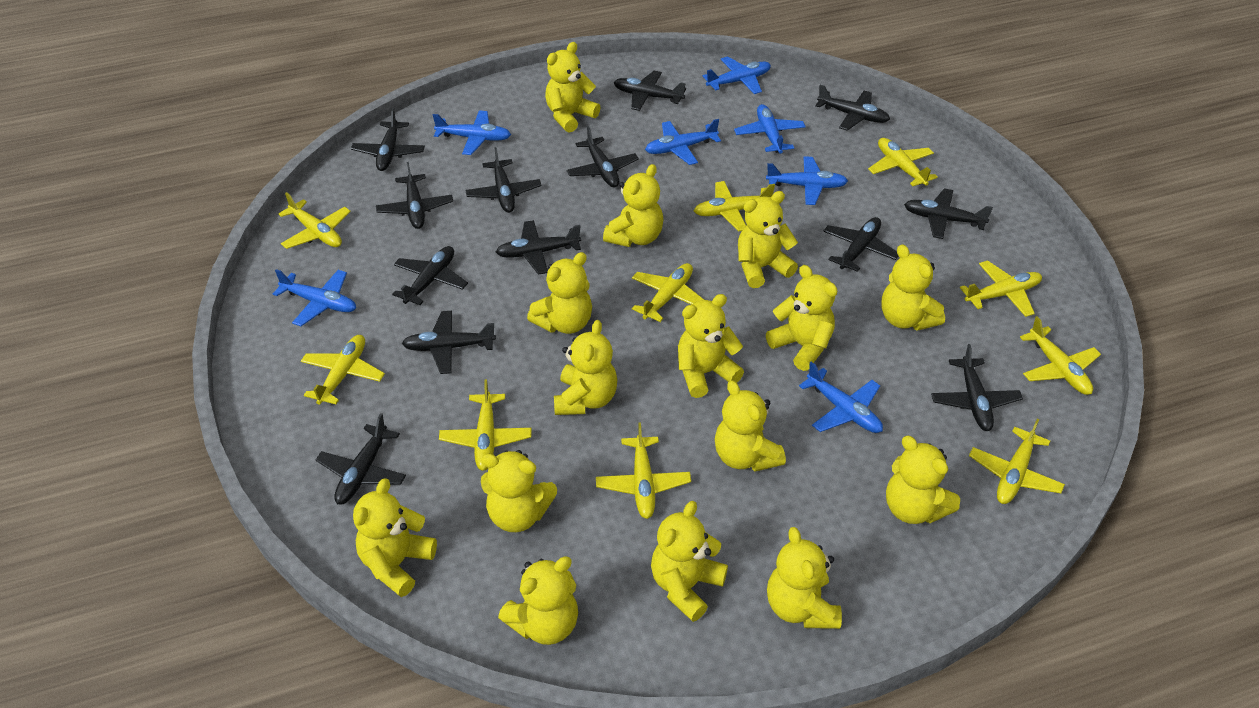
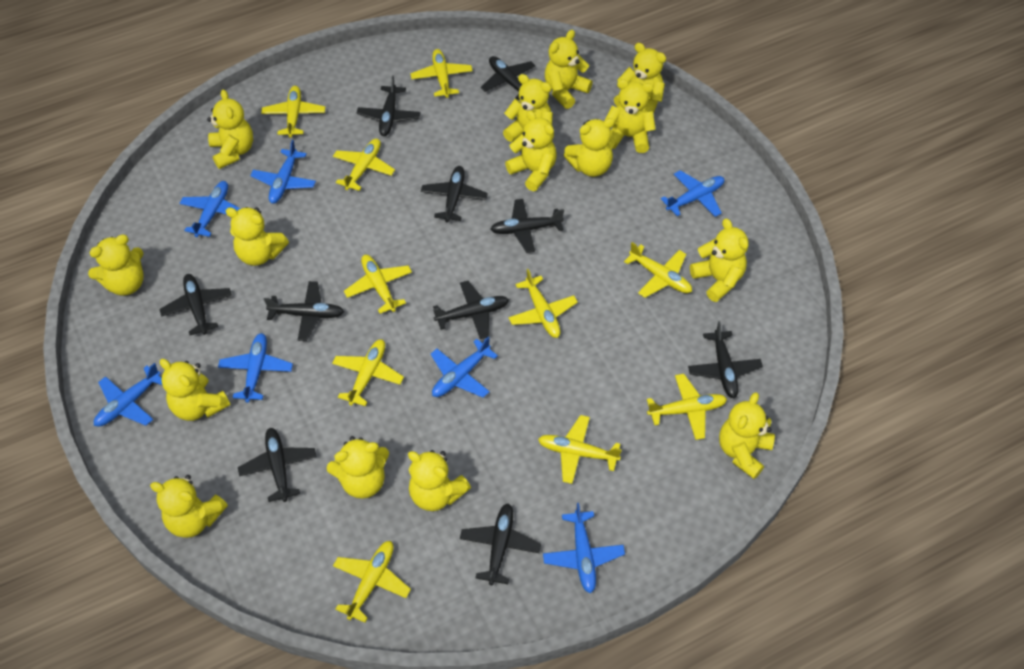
black plane: [316,413,406,505] [351,108,425,171] [376,162,453,229] [392,246,468,305] [402,311,496,374] [465,147,542,213] [496,220,581,275] [566,126,639,188] [614,71,686,111] [815,85,890,130] [823,217,898,272] [904,188,993,239] [931,344,1023,431] = 13 -> [159,274,232,335] [238,428,317,502] [264,281,344,341] [357,76,421,136] [421,166,488,222] [433,281,509,339] [460,503,541,585] [481,56,535,100] [491,199,564,253] [688,321,763,398] = 10

